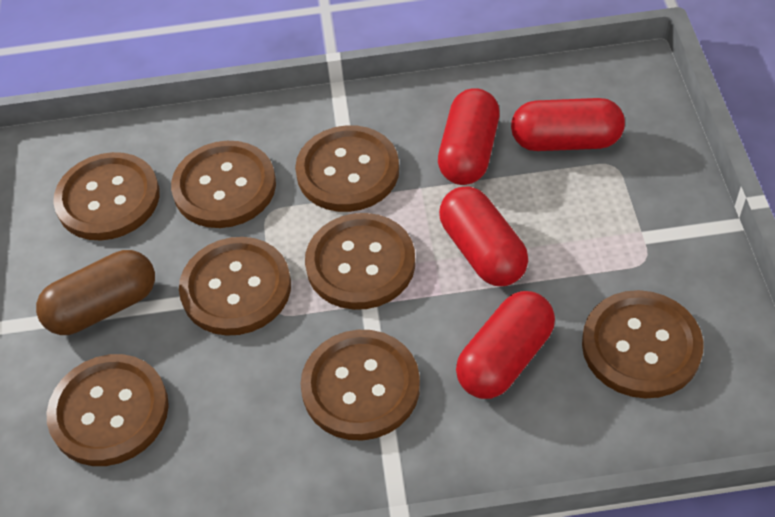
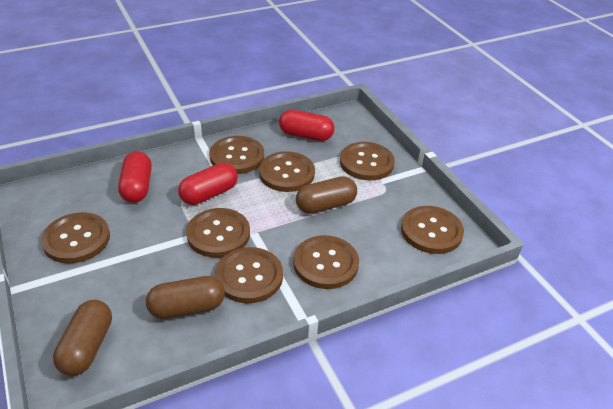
brown capsule: [36,250,155,335] = 1 -> [53,300,112,376] [146,276,225,319] [296,176,357,214] = 3
red capsule: [438,88,500,185] [439,186,528,286] [456,291,555,399] [511,98,625,151] = 4 -> [118,151,152,203] [178,163,238,205] [279,110,335,141] = 3

